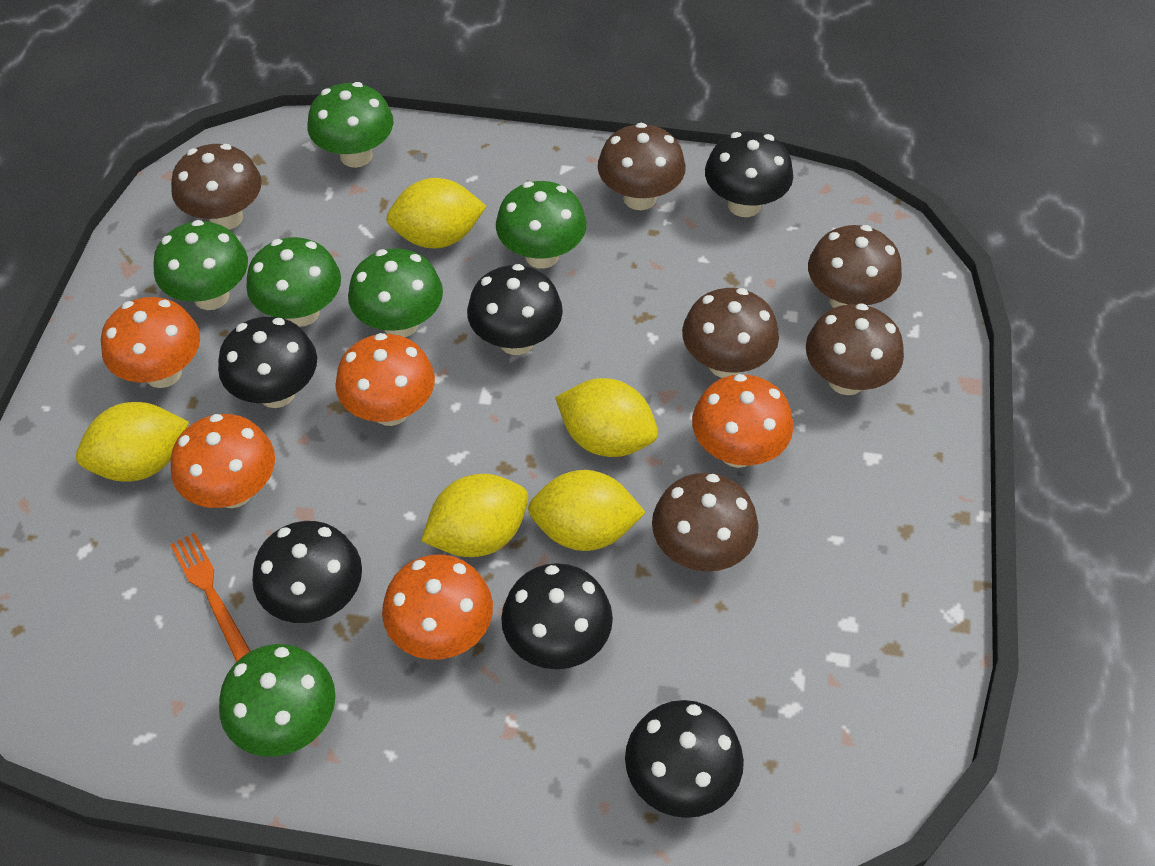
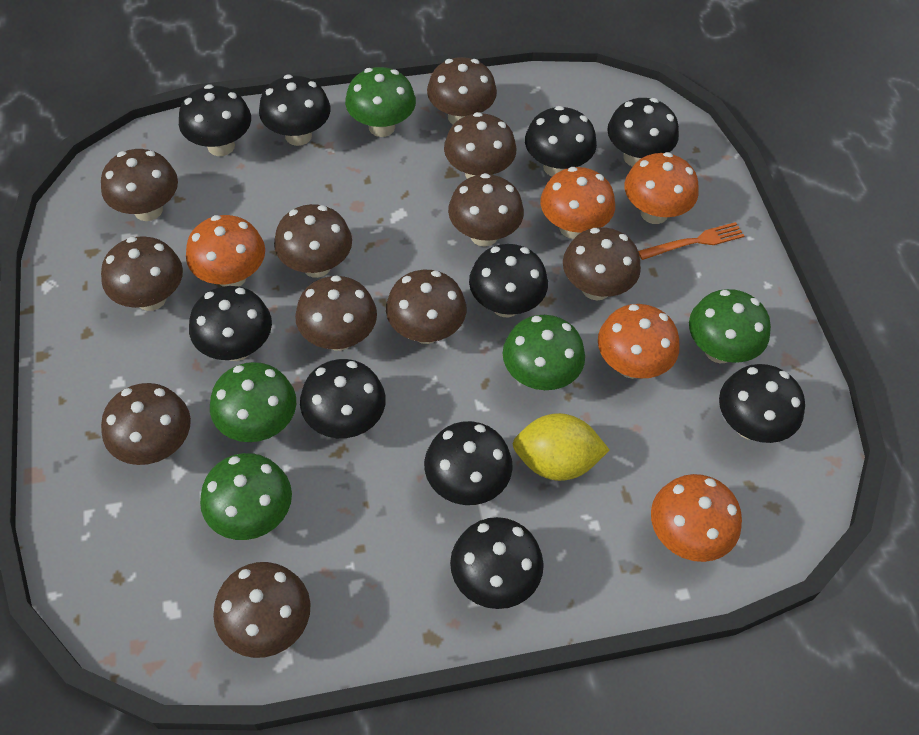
black mushroom: [218,317,317,408] [252,521,362,623] [467,264,563,355] [501,563,613,669] [625,700,744,818] [705,131,793,217] = 6 -> [179,84,251,156] [189,286,272,361] [259,75,330,146] [300,359,386,438] [424,421,513,505] [450,517,544,609] [469,244,548,318] [525,106,597,176] [607,98,679,167] [719,364,805,443] = 10
brown mushroom: [171,144,262,230] [598,123,686,210] [652,473,759,572] [682,288,779,378] [806,303,904,395] [808,225,902,308] = 6 -> [101,149,178,221] [101,236,183,311] [101,383,191,465] [213,562,311,658] [274,204,352,278] [295,275,377,351] [386,270,466,344] [427,57,497,124] [444,112,516,179] [448,173,524,247] [563,227,641,300] = 11
green mushroom: [153,220,248,310] [219,644,336,757] [246,237,341,327] [307,82,394,168] [348,248,443,337] [496,181,587,269] = 6 -> [200,453,292,540] [210,362,296,442] [345,67,416,137] [503,315,585,390] [689,289,771,363] = 5
yellow lemon: [76,402,189,482] [386,178,487,248] [421,474,528,557] [528,470,646,551] [555,378,658,457] = 5 -> [513,413,610,481] = 1

